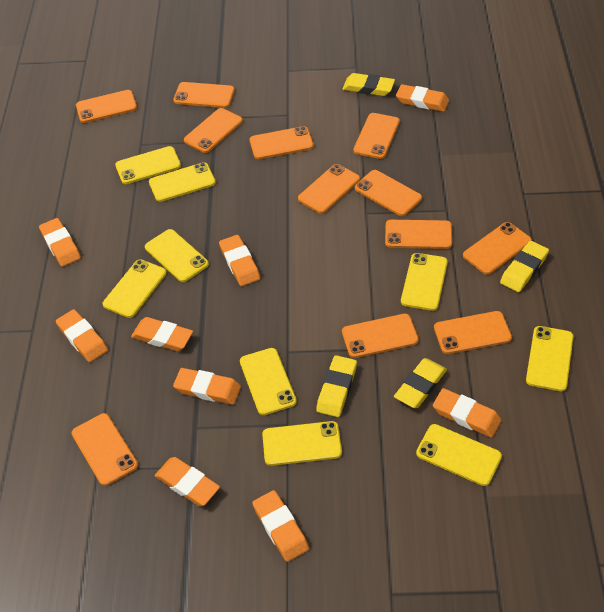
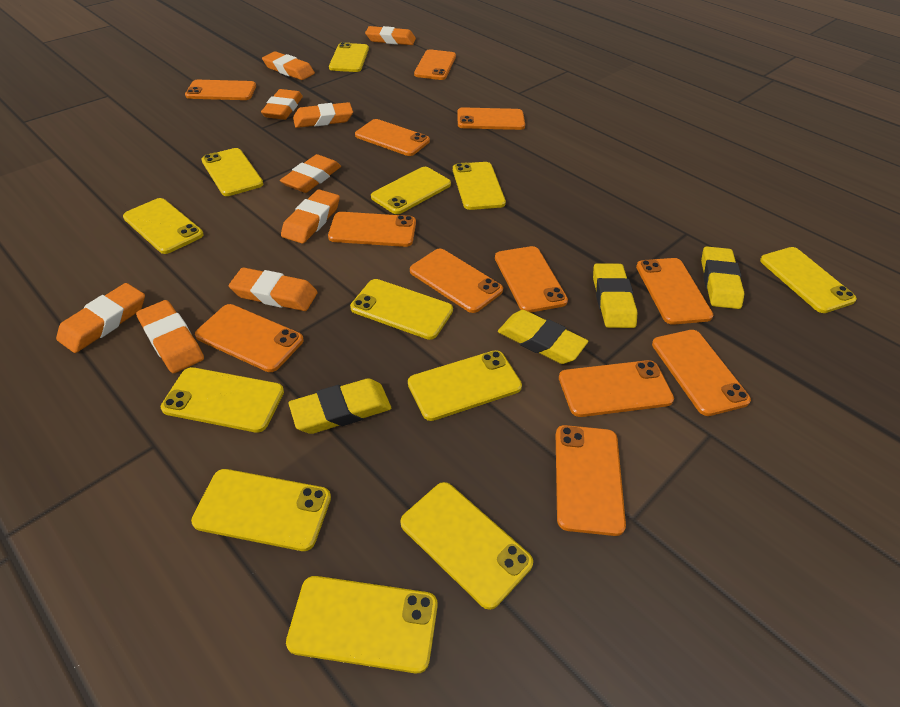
yellow phone: [103,259,167,318] [115,146,181,184] [145,229,209,282] [149,162,216,202] [240,348,297,415] [262,421,342,466] [401,253,448,311] [416,424,502,486] [526,326,574,391] = 9 -> [123,198,204,254] [161,367,284,433] [191,469,331,551] [202,148,263,196] [286,576,438,673] [329,42,369,72] [350,279,453,340] [371,167,451,214] [400,482,533,610] [408,350,522,421] [453,162,506,210] [760,247,857,313] = 12

